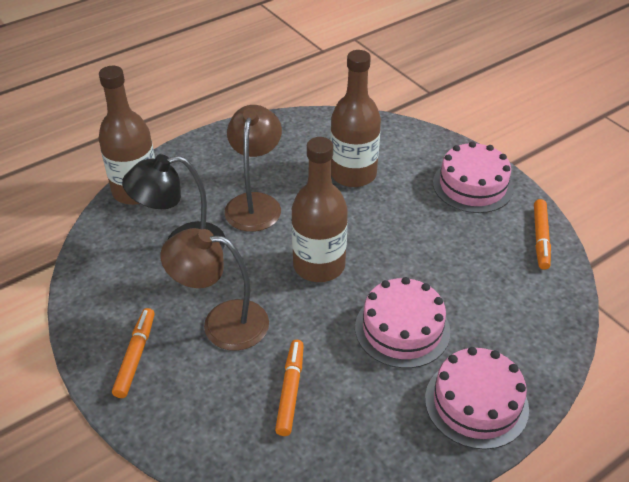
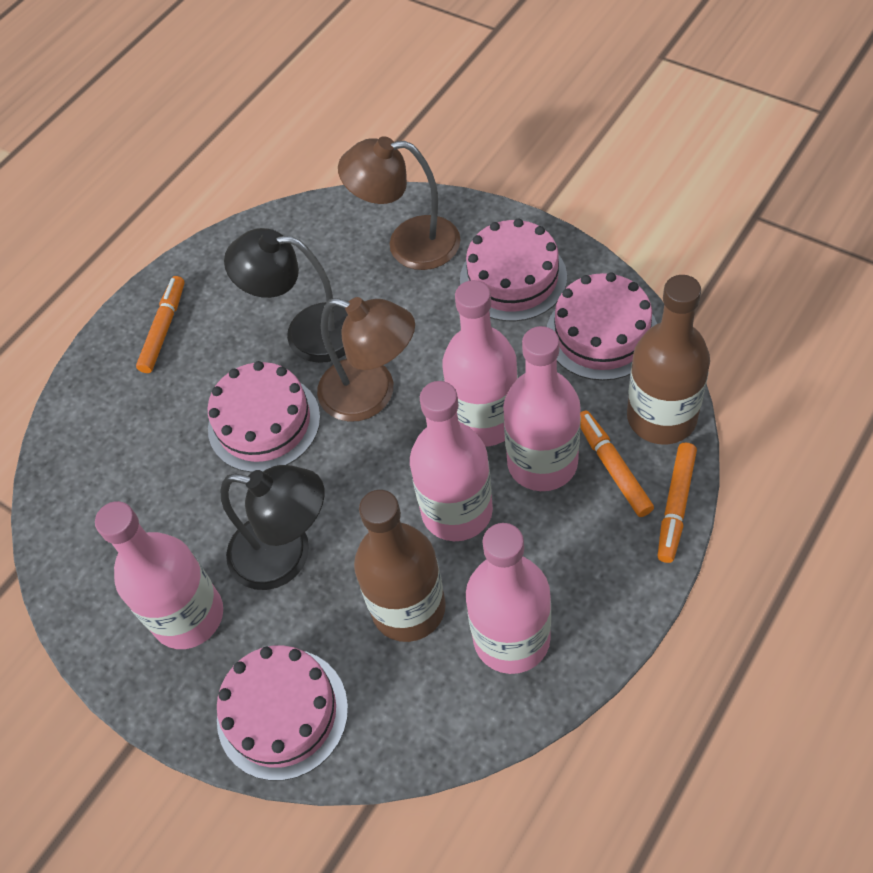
black lamp: [122,154,225,250] = 1 -> [221,465,325,590] [224,228,348,363] = 2
brown bottle: [98,66,155,205] [291,137,348,282] [330,50,381,187] = 3 -> [354,490,446,642] [627,275,710,444] = 2
pink bottle: none = 0 -> [95,501,223,649] [410,381,493,541] [442,280,518,447] [466,523,551,674] [503,326,581,491] = 5
pink cake: [355,277,450,368] [425,347,529,450] [433,142,514,213] = 3 -> [207,361,320,472] [217,645,348,781] [460,218,567,322] [547,272,657,381] = 4

